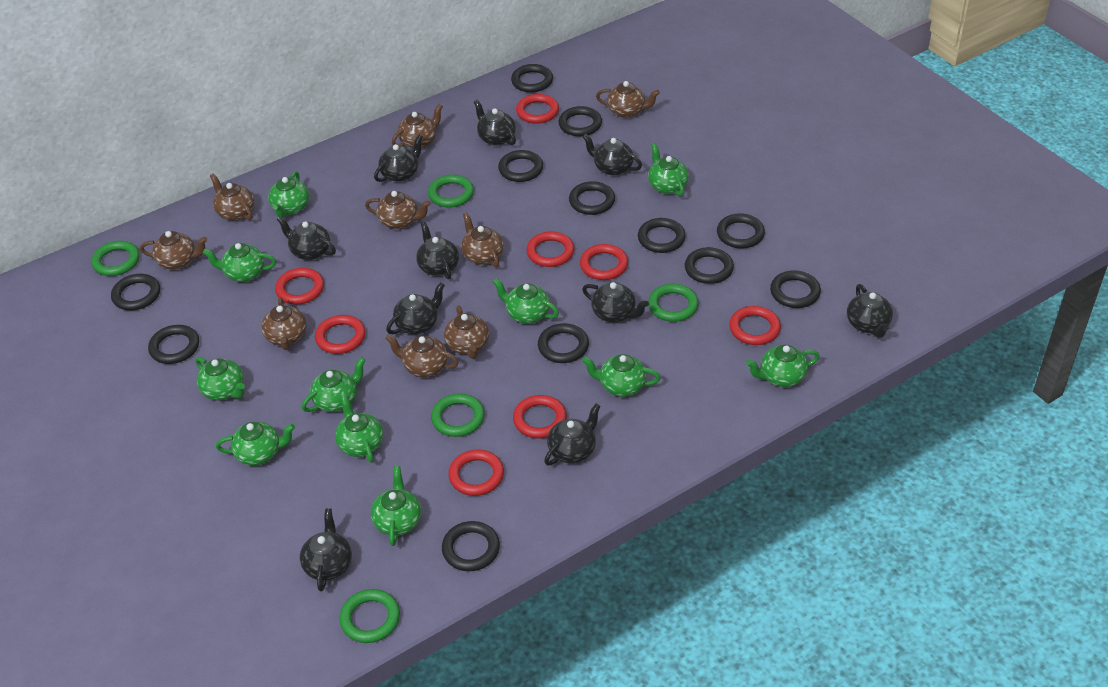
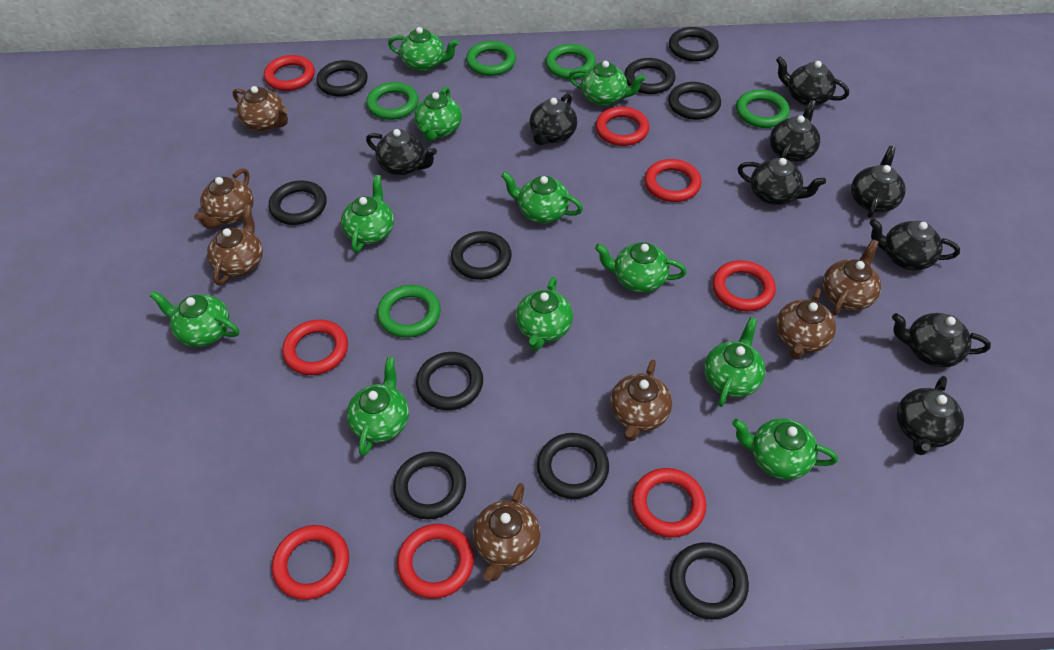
black ring: [111,274,160,311] [148,325,199,364] [442,521,500,571] [498,150,543,182] [511,64,553,93] [538,323,589,363] [558,106,602,137] [569,181,615,215] [638,218,686,253] [685,247,734,284] [717,213,765,249] [770,270,821,308] = 12 -> [269,181,327,225] [316,60,368,97] [393,452,466,519] [416,352,483,410] [451,231,512,280] [537,433,609,499] [624,58,676,94] [668,82,721,120] [669,27,719,62] [670,543,749,619] = 10
black teapot: [277,216,336,260] [300,508,352,592] [374,135,423,182] [386,282,445,334] [416,222,459,279] [474,100,516,146] [544,404,601,465] [582,282,649,322] [583,134,642,176] [847,284,893,338] = 10 -> [366,129,437,175] [529,93,577,146] [738,158,826,205] [770,100,820,162] [776,57,849,106] [851,146,906,218] [869,219,960,270] [892,313,991,368] [897,376,964,455] = 9
brown teapot: [140,231,207,269] [210,173,254,221] [261,297,307,350] [365,191,431,229] [385,334,459,377] [392,104,443,148] [444,305,489,359] [461,212,504,267] [596,81,660,118] = 9 -> [194,168,254,229] [207,205,263,285] [233,86,288,131] [473,483,540,581] [610,360,672,441] [776,288,836,360] [822,239,881,316] = 7

